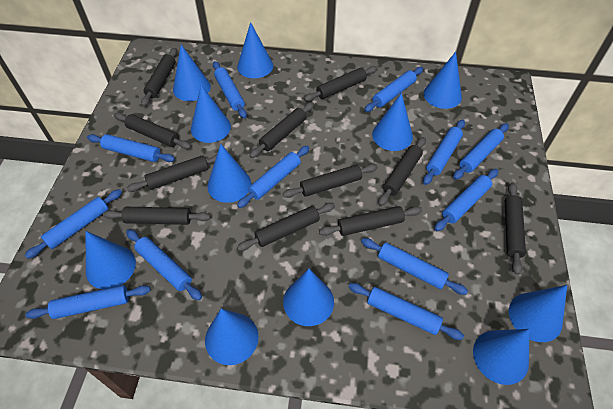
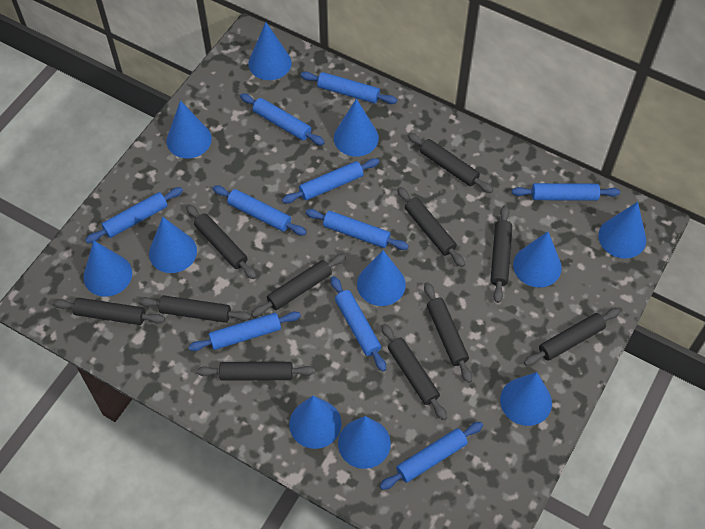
blue rolling pin: [24,189,122,259] [25,285,151,319] [87,134,175,162] [126,229,202,300] [213,61,247,119] [237,146,310,208] [349,283,464,340] [361,238,468,295] [364,67,423,112] [423,119,465,185] [434,169,498,231] [453,123,509,180] = 12 -> [85,187,183,243] [188,312,301,351] [213,185,307,235] [240,93,325,145] [282,158,379,204] [300,72,397,104] [306,209,409,250] [331,276,386,371] [380,422,483,490] [512,183,620,201] = 10

